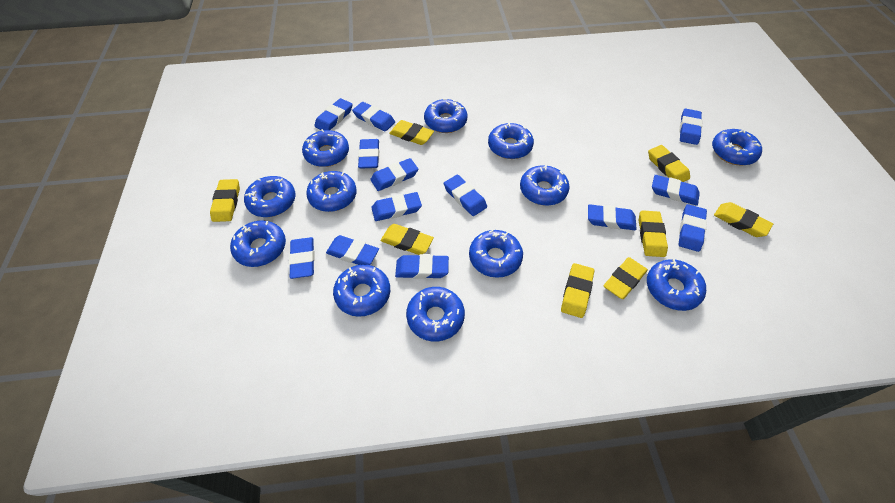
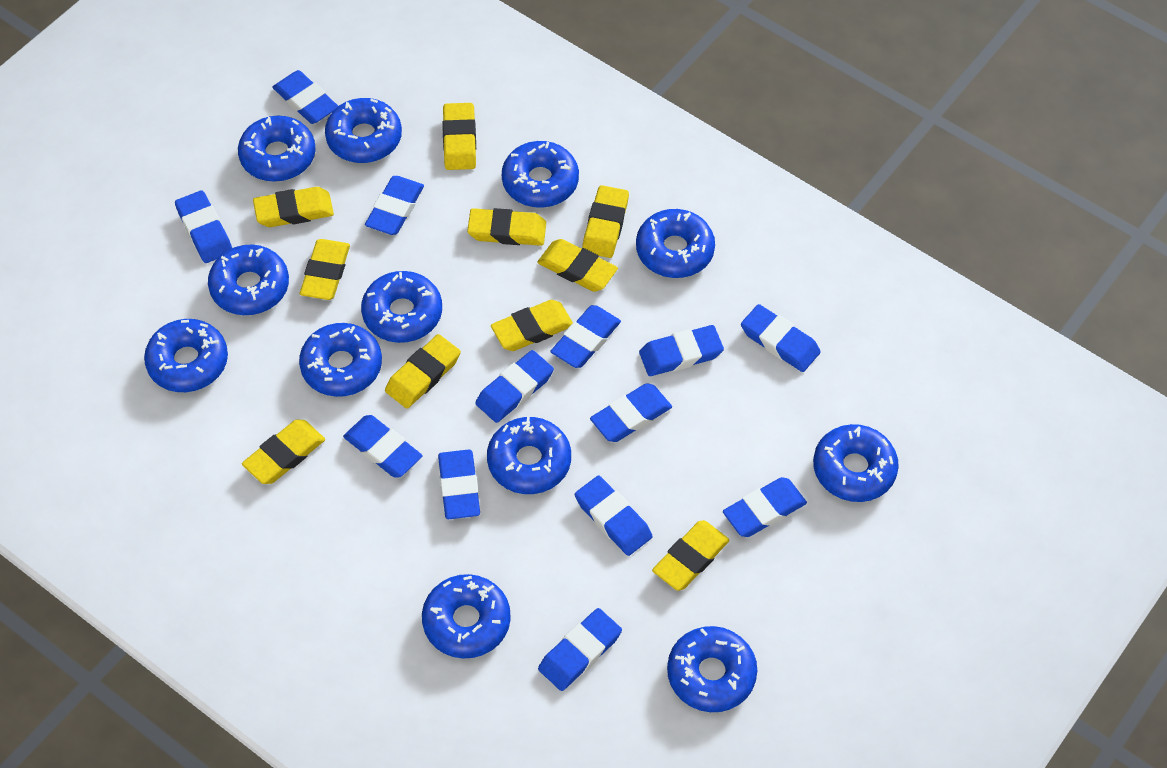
yellow eraser: [210,179,240,222] [381,224,434,255] [389,120,434,145] [561,263,594,318] [604,257,648,299] [639,210,668,257] [648,145,690,182] [714,202,773,237] = 8 -> [242,420,325,484] [253,187,334,227] [300,239,350,300] [385,334,461,409] [442,103,476,170] [467,208,546,246] [491,300,573,351] [537,239,618,292] [582,185,629,258] [652,520,730,591] = 10

